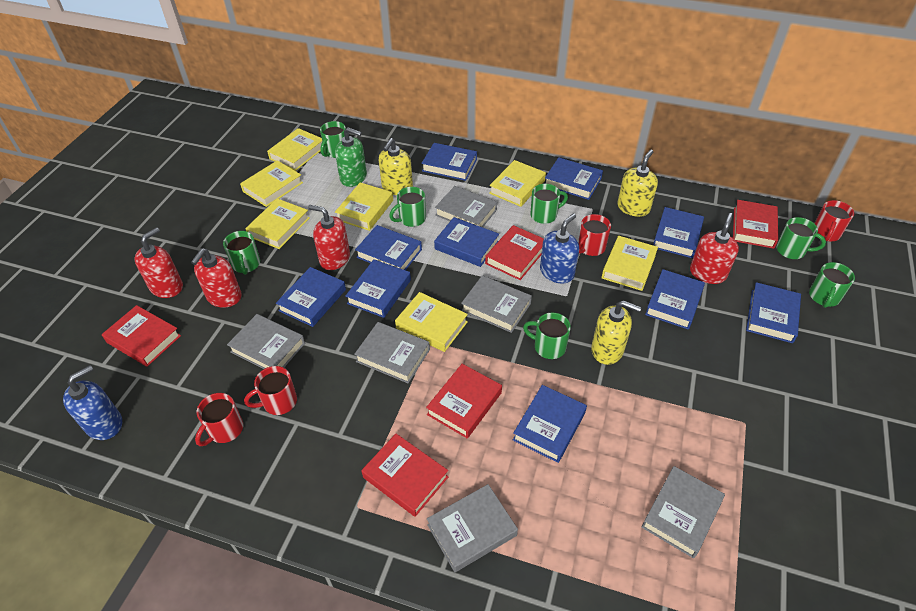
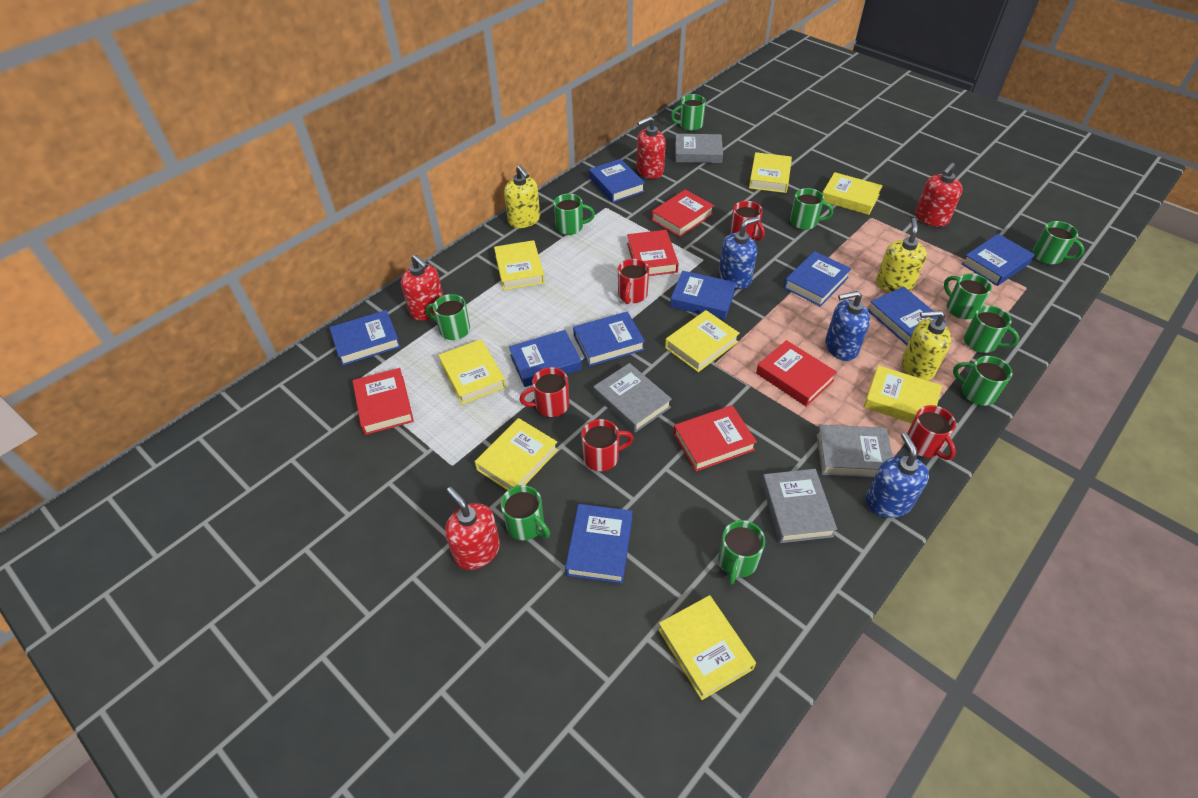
blue book: [276,267,346,327] [346,259,411,318] [355,225,422,270] [421,143,477,181] [434,217,499,267] [513,385,587,463] [545,157,603,200] [645,269,705,329] [653,207,704,258] [746,282,801,343] = 10 -> [329,310,401,366] [509,330,582,387] [565,504,633,584] [573,312,645,366] [589,159,645,203] [670,271,736,320] [784,251,851,307] [868,286,946,345] [962,234,1035,286] = 9
blue soap dispenser: [63,365,122,440] [540,213,579,283] = 2 -> [719,217,759,289] [825,291,870,361] [865,433,929,518] = 3
green mug: [223,231,260,275] [320,121,346,158] [389,187,426,227] [523,312,571,359] [530,184,568,224] [776,217,826,259] [809,262,855,308] = 7 -> [426,294,470,340] [501,485,550,540] [554,194,595,235] [671,94,706,131] [718,520,765,585] [790,188,833,230] [944,274,992,319] [953,356,1012,406] [964,305,1019,353] [1032,221,1085,264] = 10
green soap dispenser: [335,127,367,187] = 1 -> none = 0
grey book: [227,314,305,369] [354,322,430,383] [427,484,518,572] [435,186,497,227] [461,275,532,333] [642,466,725,558] = 6 -> [593,363,672,433] [675,134,723,163] [761,469,837,543] [816,425,893,478] = 4
red mug: [195,393,243,446] [244,366,297,415] [578,214,611,256] [814,200,854,241] = 4 -> [519,367,569,417] [581,419,634,471] [618,259,649,304] [730,201,765,241] [907,405,956,460] = 5
yellow book: [240,160,303,207] [245,198,310,249] [267,128,322,171] [335,182,393,231] [395,292,468,352] [489,160,546,207] [602,236,658,291] = 7 -> [438,339,506,405] [475,418,558,490] [494,240,545,290] [658,595,756,700] [665,310,740,372] [749,152,792,193] [822,172,883,215] [864,365,942,423] = 8

